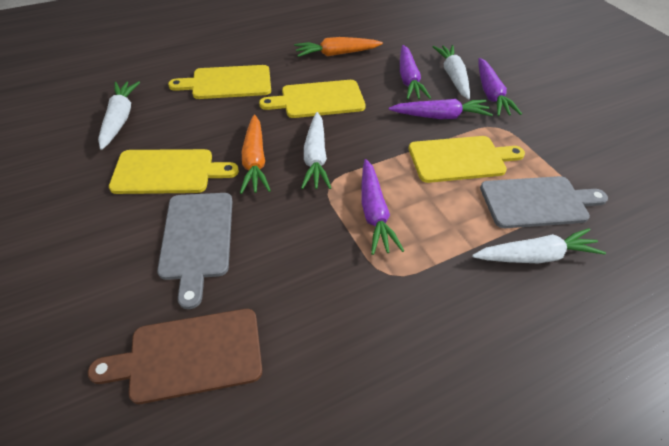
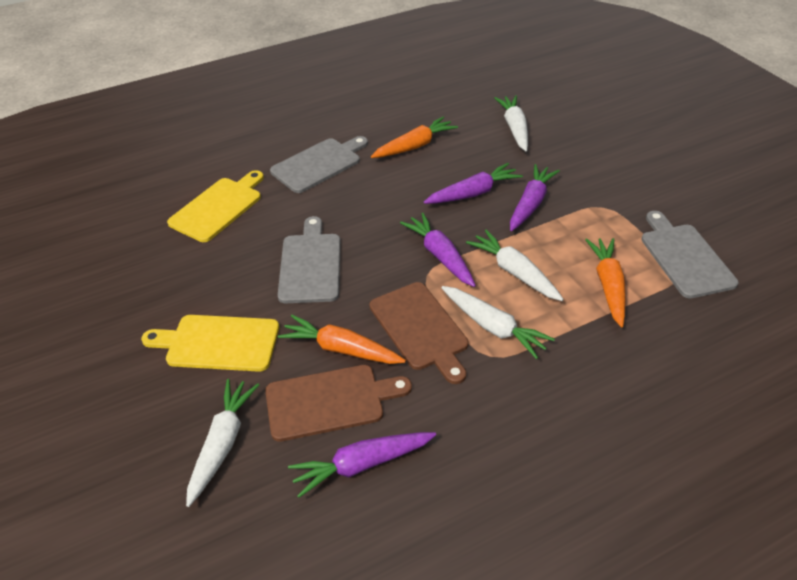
brown cutting board: [88,309,262,404] = 1 -> [265,365,412,442] [370,282,468,384] = 2
grey cutting board: [157,193,233,309] [480,176,608,228] = 2 -> [270,136,368,193] [278,216,341,303] [641,211,739,298] = 3
orange carrot: [240,115,271,194] [294,37,383,57] = 2 -> [278,315,406,364] [371,116,458,158] [585,238,626,327] = 3
yellow cutting board: [109,149,239,194] [168,65,271,99] [259,80,366,118] [409,136,525,183] = 4 -> [141,315,279,372] [167,170,264,242] = 2

